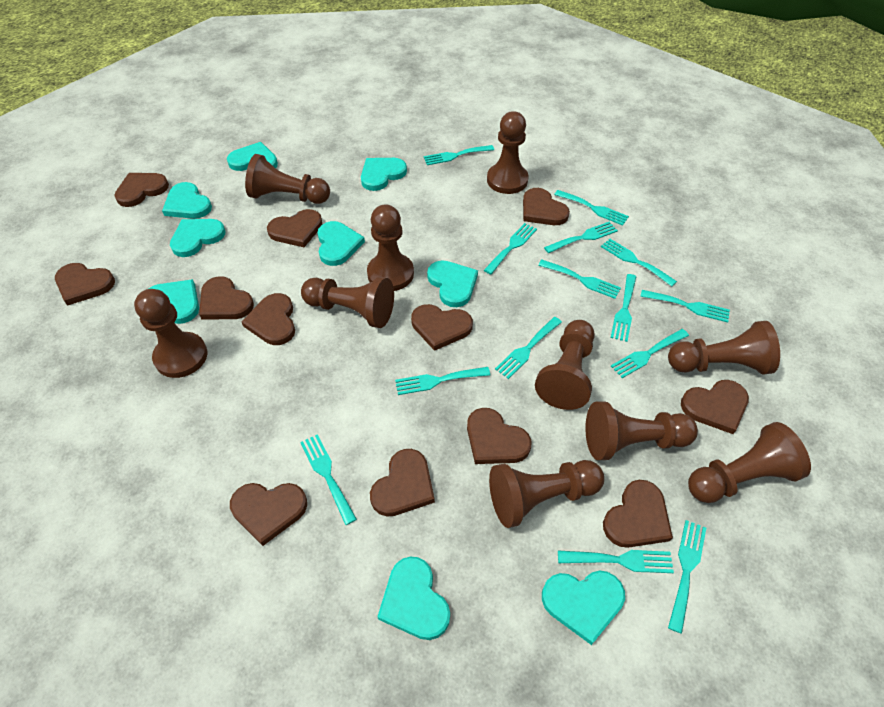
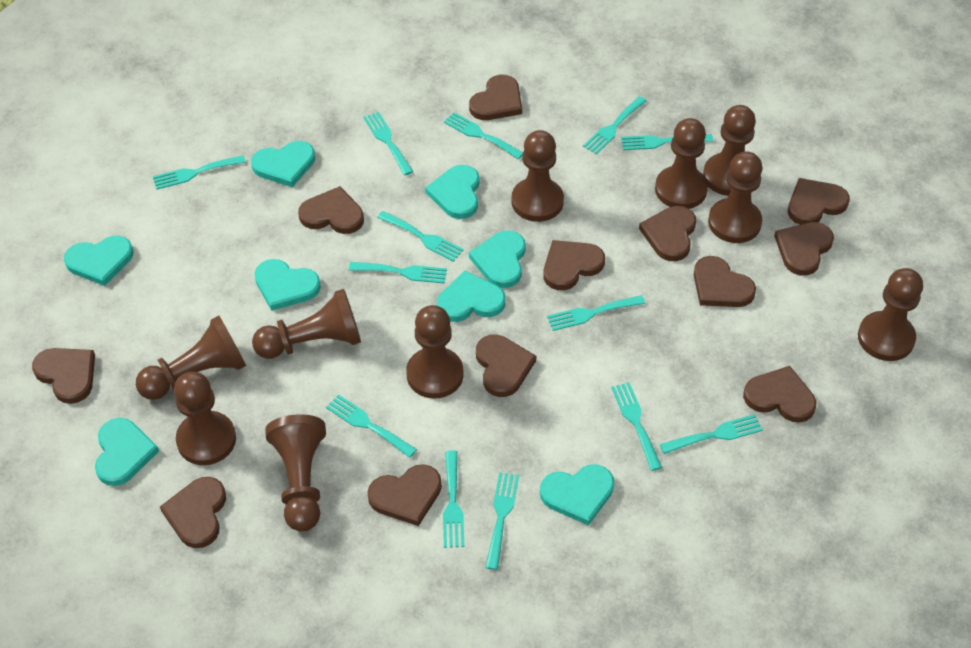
turquoise fork: [300,434,357,525] [395,367,490,395] [424,145,494,165] [484,223,537,275] [495,317,562,379] [538,260,621,299] [544,222,618,253] [554,190,629,226] [558,550,674,573] [601,239,677,286] [611,274,636,342] [611,329,689,378] [640,290,730,323] [668,520,706,634] = 14 -> [152,155,246,189] [326,394,417,458] [349,262,447,284] [363,112,413,175] [377,211,464,262] [443,450,464,548] [444,112,523,159] [485,472,519,570] [547,295,645,331] [583,96,647,154] [611,382,662,471] [621,134,713,150] [660,414,763,454] = 13
turquoise heart: [149,279,199,324] [162,182,212,219] [170,219,225,257] [227,142,278,171] [317,221,365,266] [361,158,407,191] [377,556,450,640] [427,261,478,307] [542,571,625,645] = 9 -> [64,236,133,286] [95,418,159,486] [251,141,315,187] [254,259,321,311] [425,165,479,219] [437,271,505,322] [469,231,526,288] [540,464,614,526] = 8

